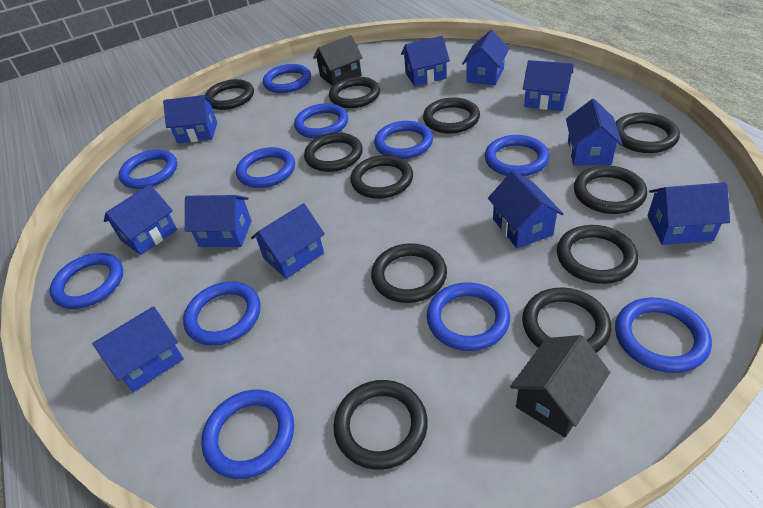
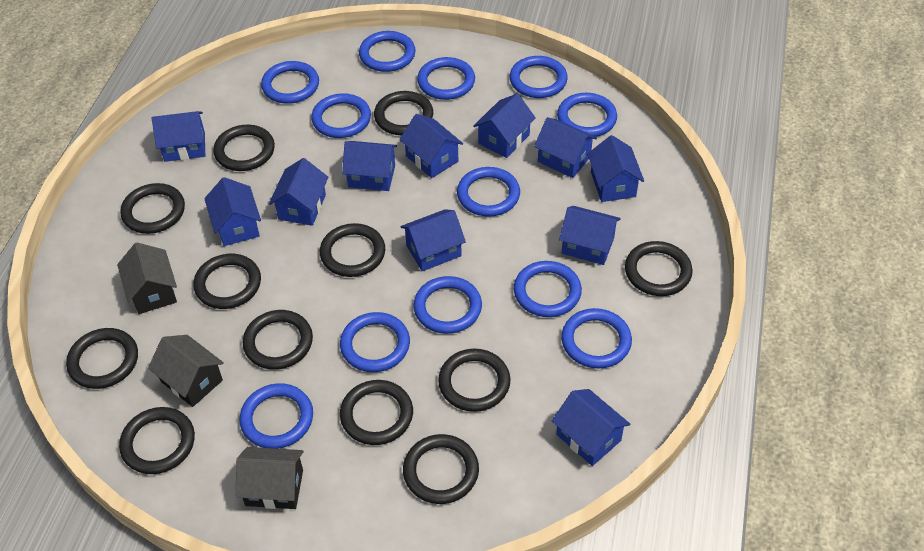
black house: [313,35,363,86] [510,335,610,437] = 2 -> [117,242,177,314] [148,335,224,407] [236,447,304,509] = 3
black ring: [205,79,254,110] [304,132,363,172] [329,77,380,108] [333,380,428,470] [350,155,413,199] [371,243,447,303] [423,98,480,133] [522,288,611,353] [557,225,638,284] [574,165,647,214] [615,113,680,153] = 11 -> [66,328,138,389] [119,407,195,474] [120,183,185,234] [193,254,261,309] [213,125,275,171] [243,310,313,370] [320,223,385,277] [340,380,413,445] [374,91,433,135] [403,434,479,504] [438,349,510,412] [625,241,693,296] = 12
blue ring: [50,253,123,309] [118,150,177,189] [183,282,261,346] [201,390,294,479] [236,147,295,188] [263,64,311,93] [294,103,348,138] [374,121,433,159] [427,282,510,351] [485,135,549,177] [615,298,712,373] = 11 -> [239,383,313,449] [261,61,319,104] [311,93,371,138] [340,312,410,372] [359,31,416,72] [414,276,482,334] [417,57,475,100] [457,167,520,217] [510,56,568,98] [514,261,582,317] [557,93,617,137] [561,308,632,369] = 12

